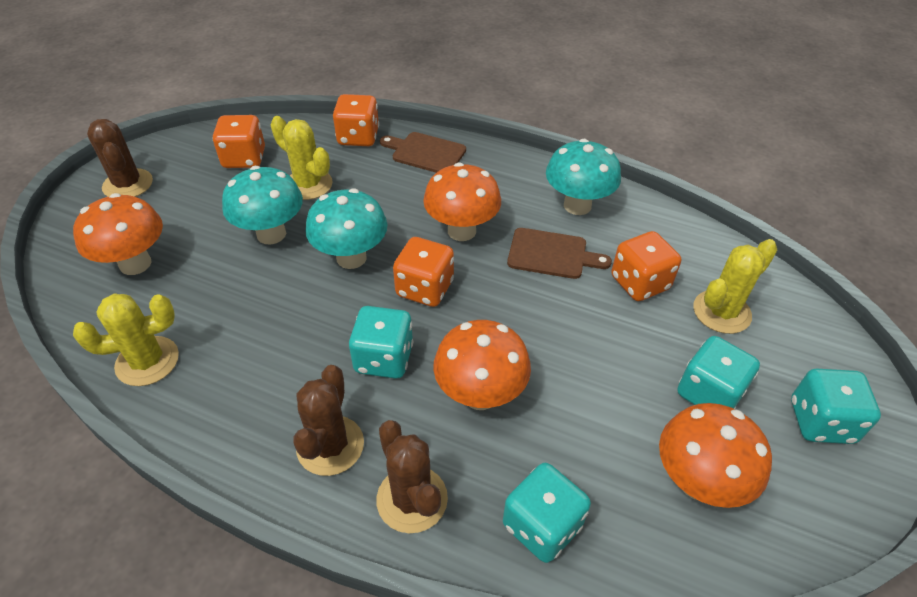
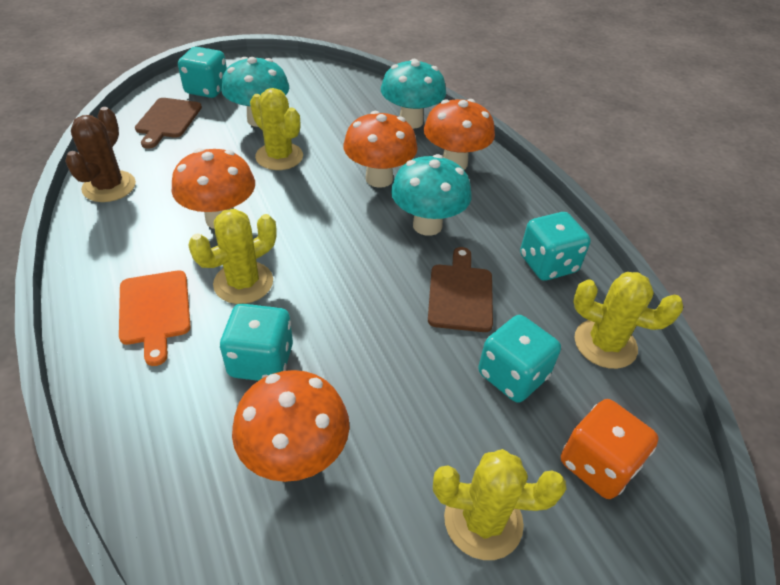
brown cactus: [87,119,153,197] [293,365,364,476] [376,420,448,533] = 3 -> [65,107,136,202] = 1
orange cutting board: none = 0 -> [119,270,191,366] = 1
orange dice: [213,115,265,168] [333,94,379,146] [393,237,454,307] [611,231,681,301] = 4 -> [561,399,659,499] = 1
yellow cactus: [73,294,179,386] [270,116,333,200] [693,239,777,334] = 3 -> [188,209,276,304] [250,88,303,170] [433,449,566,560] [573,272,683,369] = 4

